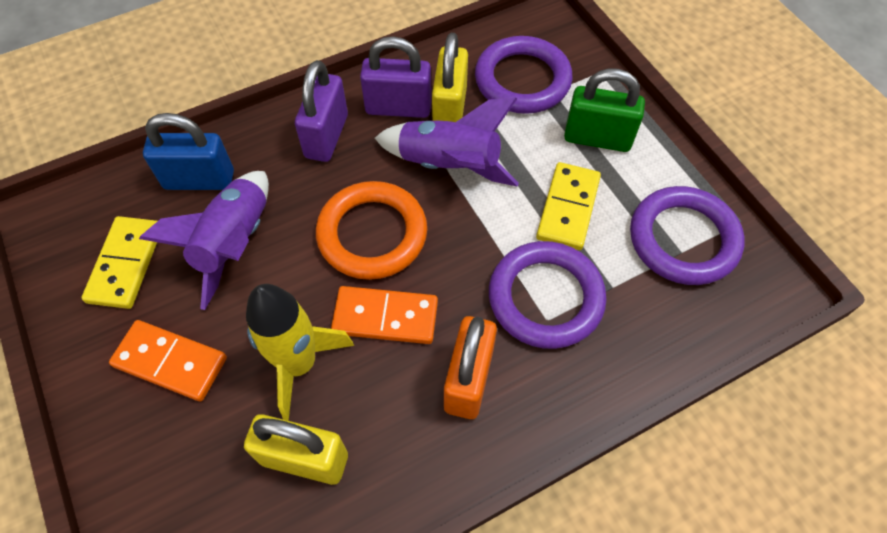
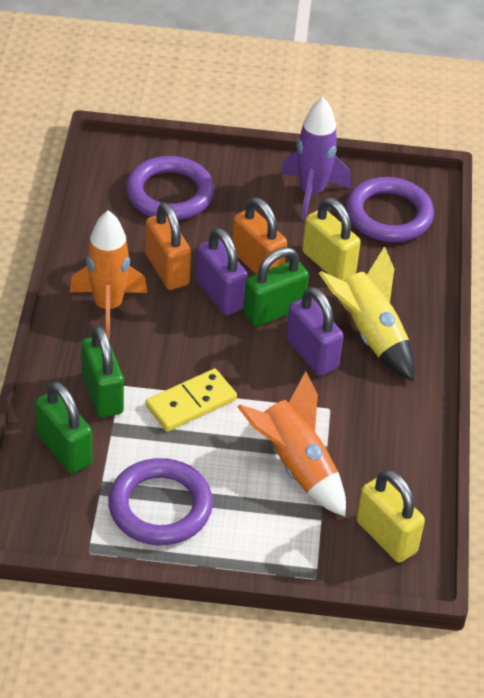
blue padlock: [143,113,234,190] = 1 -> none = 0
green padlock: [564,68,645,152] = 1 -> [35,381,92,473] [81,325,124,418] [243,247,309,327] = 3
orange domino: [109,320,227,402] [331,286,438,344] = 2 -> none = 0
orange padlock: [444,316,497,419] = 1 -> [145,202,191,290] [232,197,287,274] = 2
orange ring: [316,181,427,280] = 1 -> none = 0
orange rocket: none = 0 -> [70,210,148,340] [238,371,346,517] = 2
purple rocket: [139,171,269,310] [375,97,519,186] = 2 -> [281,97,351,220] = 1
yellow domino: [82,216,157,309] [536,162,601,250] = 2 -> [146,369,237,432] = 1

